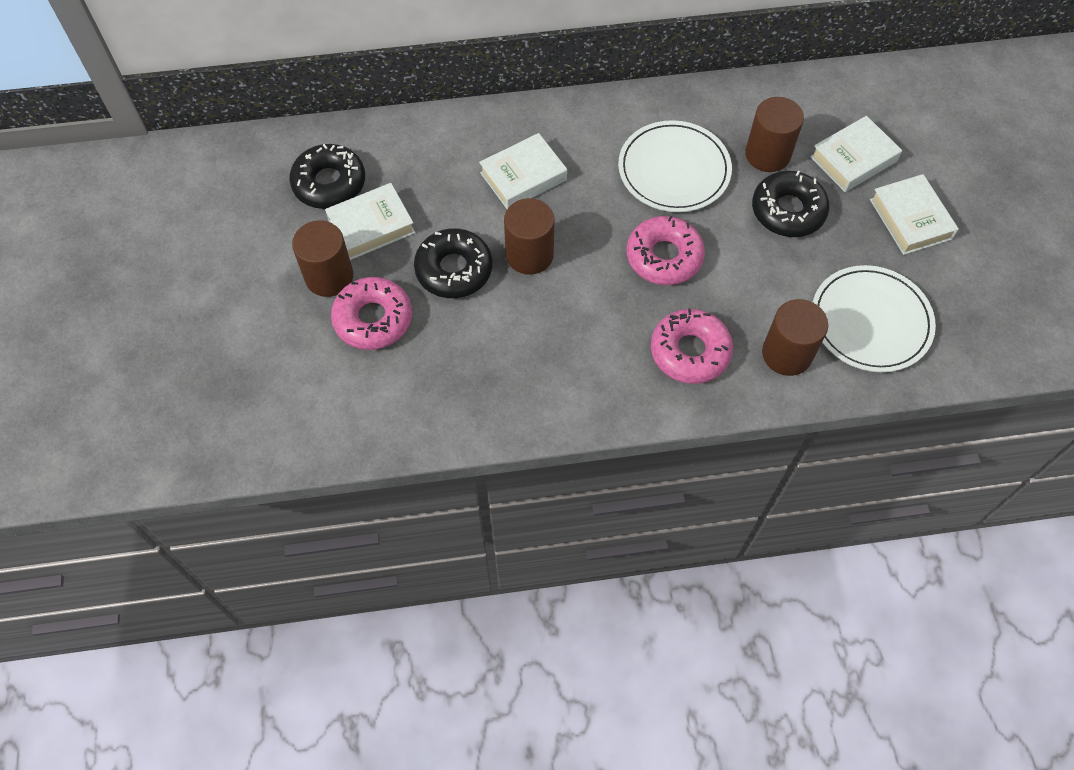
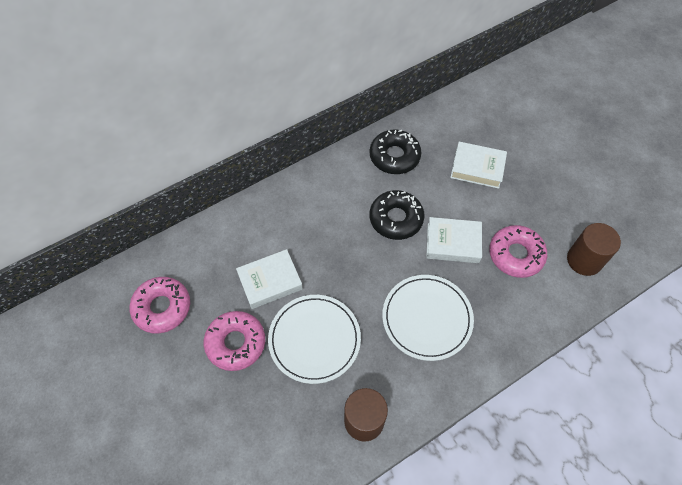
black donut: [289,144,365,209] [414,228,492,298] [752,171,830,237] = 3 -> [370,130,421,174] [370,190,425,240] = 2
brown cylinder: [292,221,353,297] [504,198,555,275] [745,97,804,172] [762,299,828,376] = 4 -> [344,388,388,442] [567,223,621,276] = 2
white book: [325,183,415,260] [479,133,567,209] [810,116,902,192] [870,174,959,255] = 4 -> [236,249,303,309] [426,217,482,263] [450,142,507,189] = 3

